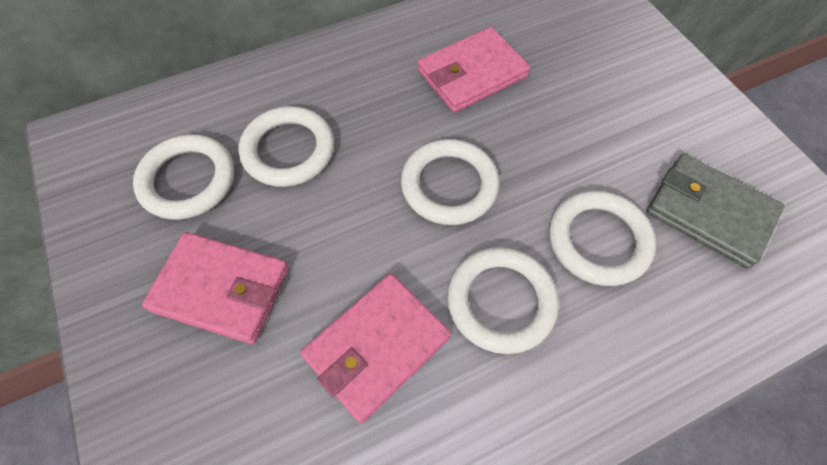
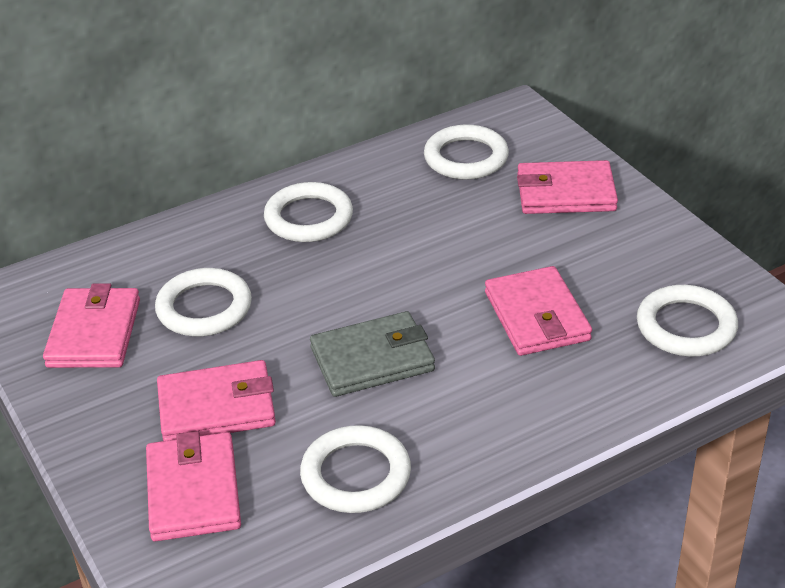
pink wallet: [142,232,289,344] [300,274,451,423] [418,27,530,113] = 3 -> [43,283,140,368] [146,431,241,541] [157,360,276,441] [485,266,592,356] [517,160,618,214] = 5

